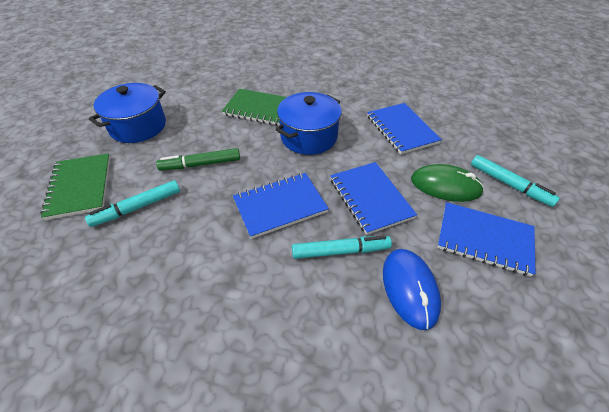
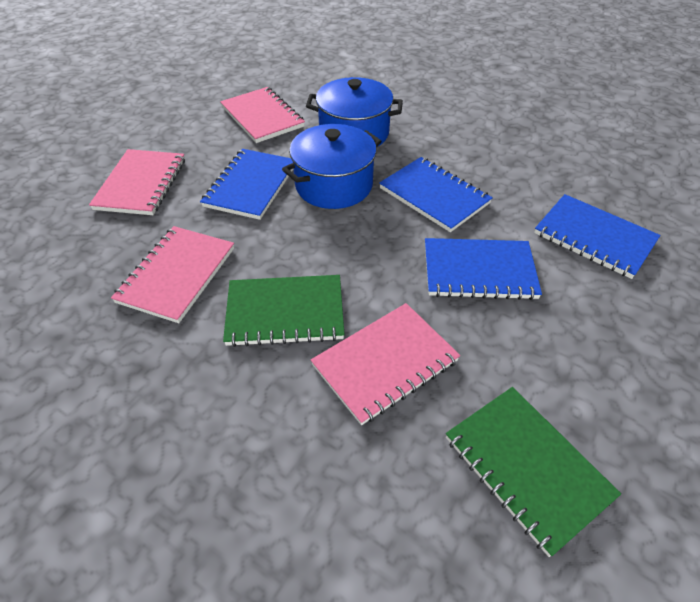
blue mouse: [383,249,441,330] = 1 -> none = 0
green marker: [156,148,240,171] = 1 -> none = 0
green mouse: [411,164,484,202] = 1 -> none = 0
pink notebook: none = 0 -> [89,149,185,215] [111,226,234,323] [220,87,305,143] [311,303,460,425] = 4
turquoise marker: [85,180,180,227] [292,236,392,259] [471,155,560,207] = 3 -> none = 0

